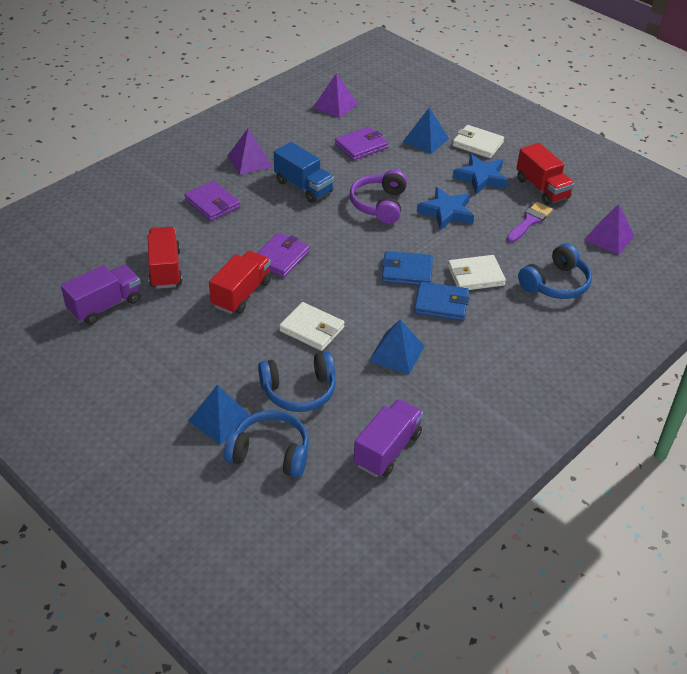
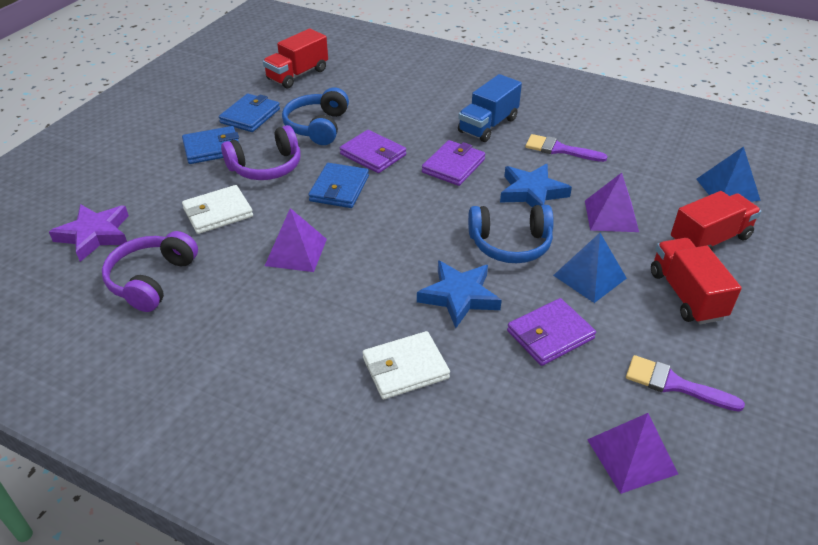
blue headphones: [224,410,309,478] [258,351,336,412] [518,243,592,299] = 3 -> [282,87,349,145] [468,205,554,263] = 2
blue pyramid: [188,385,250,445] [369,319,424,374] [403,107,449,154] = 3 -> [553,233,627,303] [696,146,761,202] = 2
blue wallet: [382,251,433,285] [414,281,469,321] = 2 -> [182,126,239,164] [219,94,280,132] [308,163,369,208] = 3
purple brush: [507,202,553,243] = 1 -> [525,134,608,162] [626,355,745,412] = 2
purple headphones: [350,169,407,224] = 1 -> [102,231,198,312] [221,125,301,180] = 2
purple star: none = 0 -> [49,204,129,262] = 1
purple truck: [61,265,141,325] [353,399,423,477] = 2 -> none = 0
white wallet: [279,302,345,351] [448,255,506,290] [453,125,504,158] = 3 -> [182,185,253,234] [363,331,450,399] = 2

